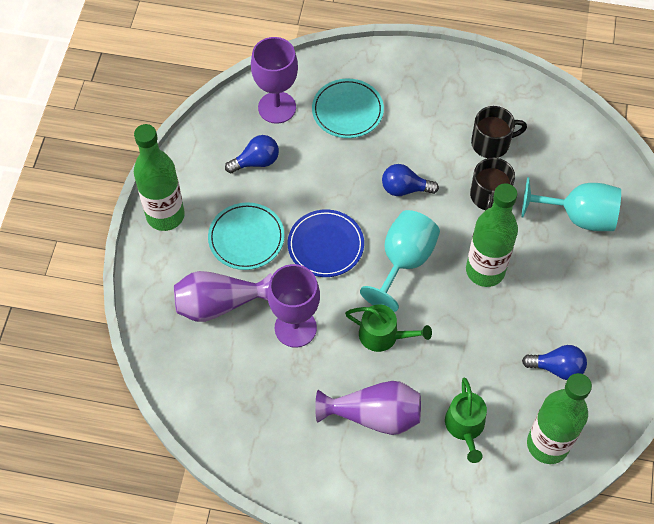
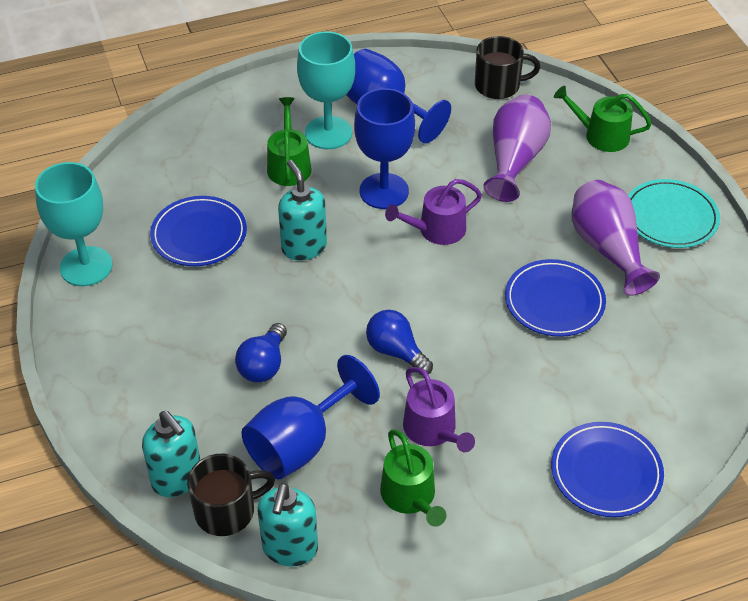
blue goblet: none = 0 -> [241,355,380,479] [346,48,451,143] [354,88,415,209] = 3
blue light bulb: [225,135,279,173] [382,164,439,196] [522,345,587,380] = 3 -> [235,323,287,382] [366,310,433,375] = 2
blue plate: [288,209,364,277] = 1 -> [150,196,247,266] [505,259,606,337] [551,422,664,517] = 3
green bottle: [134,124,185,231] [466,183,518,287] [527,373,592,464] = 3 -> none = 0
green watering can: [345,304,432,352] [445,377,487,463] = 2 -> [267,97,312,186] [380,429,446,527] [554,86,652,152] = 3
purple goblet: [251,37,298,124] [267,264,320,348] = 2 -> none = 0
purple watering can: none = 0 -> [385,179,482,245] [403,367,475,452] = 2
turquoise plate: [208,203,285,270] [312,79,384,138] = 2 -> [628,179,720,248] = 1
turquoise soap dispenser: none = 0 -> [142,411,200,497] [257,483,318,567] [278,160,327,261] = 3

